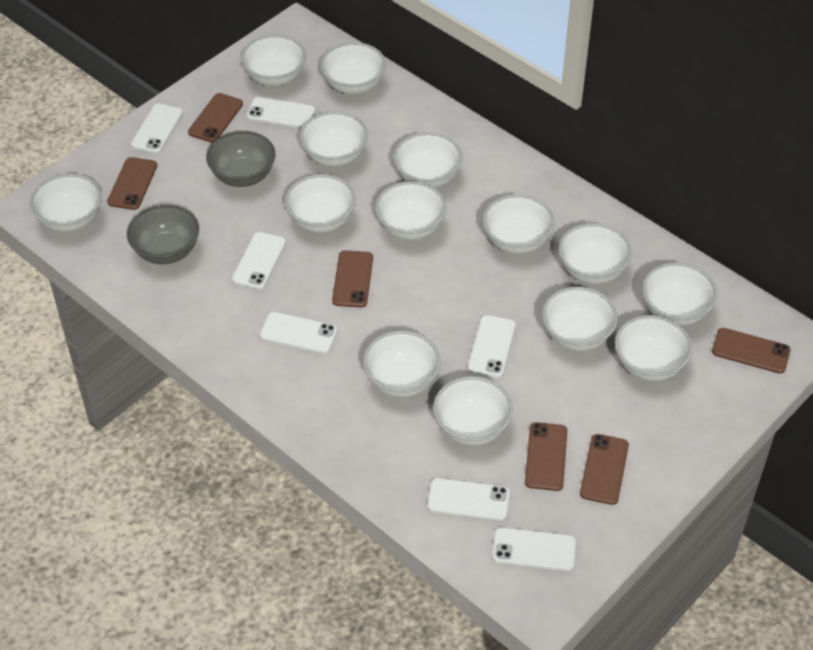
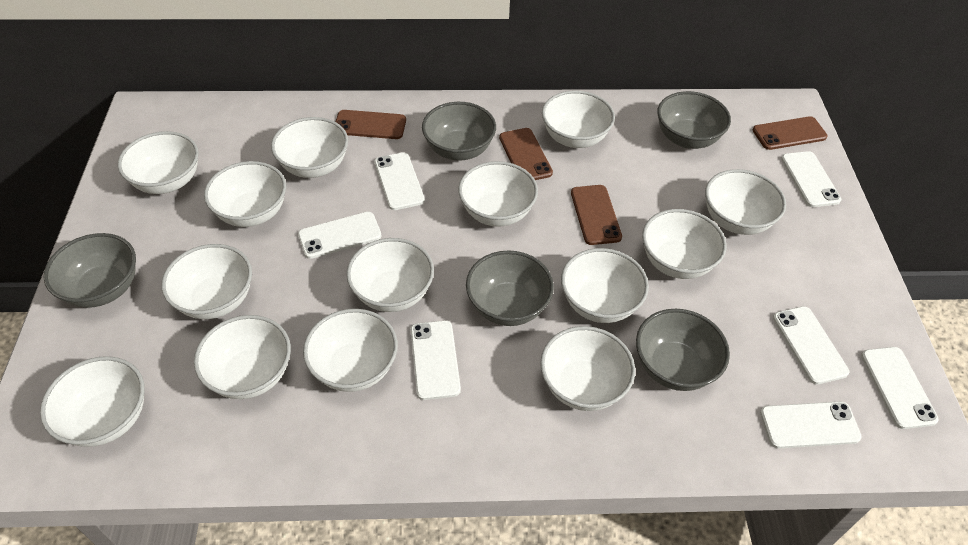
brown phone: [107,157,157,210] [188,93,243,143] [332,250,373,308] [525,422,568,491] [580,434,629,505] [712,328,791,374] = 6 -> [335,110,406,139] [499,128,553,180] [571,185,622,245] [753,116,828,150] = 4
grey bowl: [127,204,199,265] [206,131,276,187] = 2 -> [44,233,136,308] [422,102,496,161] [466,250,554,326] [636,309,730,391] [657,91,731,149] = 5

